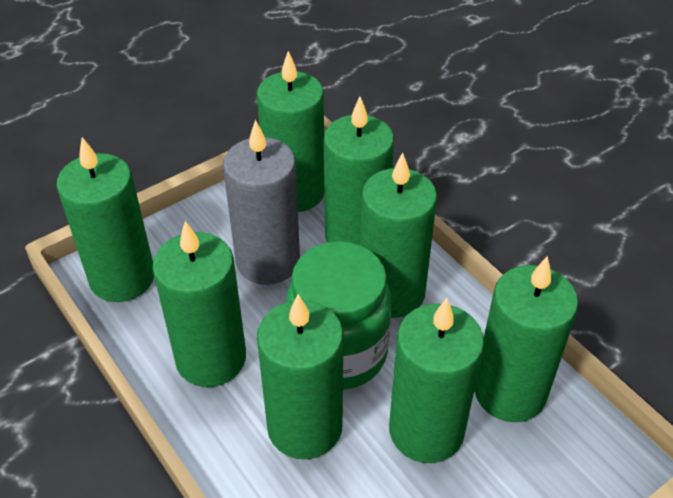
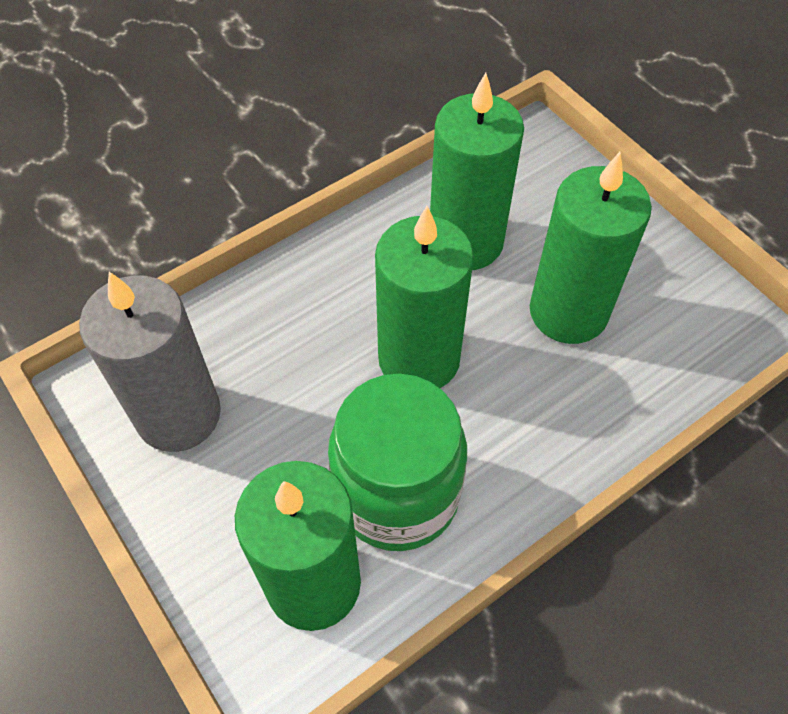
green candle: [56,137,154,302] [152,221,246,387] [257,51,324,212] [257,294,343,459] [324,97,394,245] [360,152,437,318] [389,298,484,463] [474,256,578,422] = 8 -> [235,461,361,631] [375,206,474,388] [430,73,524,270] [530,152,652,344] = 4

